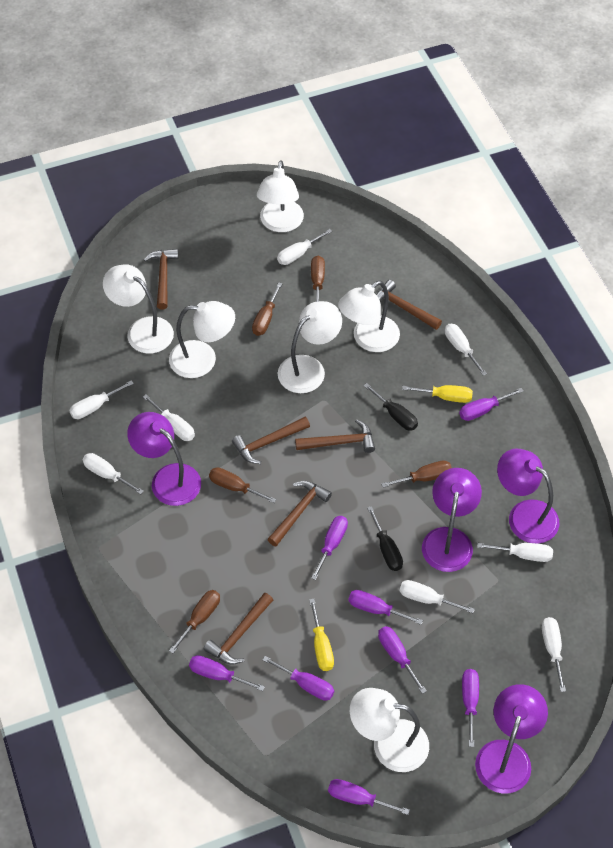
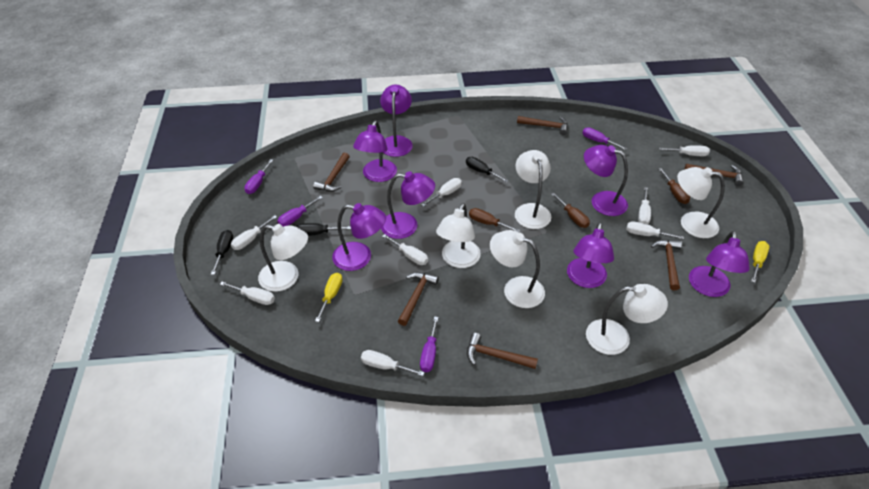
black screwdriver: [364,383,418,431] [367,506,403,571] = 2 -> [211,230,233,275] [296,223,351,236] [466,157,508,183] = 3
brown screwdriver: [169,590,220,653] [209,467,277,503] [252,282,283,336] [311,256,325,302] [381,461,452,488] = 5 -> [469,208,520,233] [551,193,590,228] [658,168,690,204] = 3
purple lamp: [127,412,201,506] [422,468,482,572] [475,684,548,794] [497,449,559,544] = 4 -> [332,203,386,271] [353,120,397,182] [380,85,413,157] [381,171,435,239] [567,222,614,288] [584,145,628,216] [689,231,750,297] = 7
purple screwdriver: [189,655,265,691] [263,656,334,701] [311,516,348,580] [328,779,410,815] [348,590,423,625] [378,626,427,694] [459,388,523,421] [462,669,479,747] = 8 -> [244,159,273,194] [277,196,323,227] [420,316,438,372] [582,127,628,150] = 4

